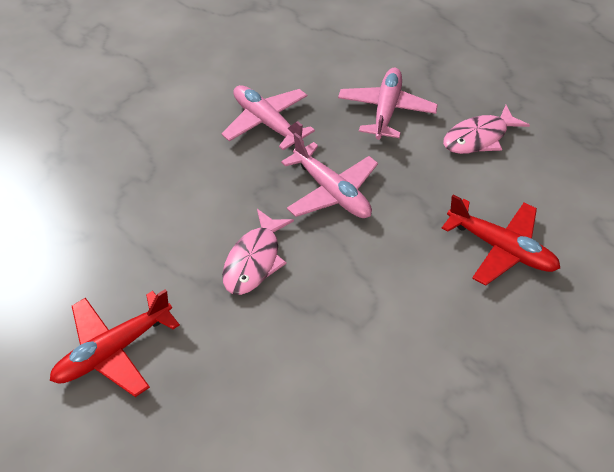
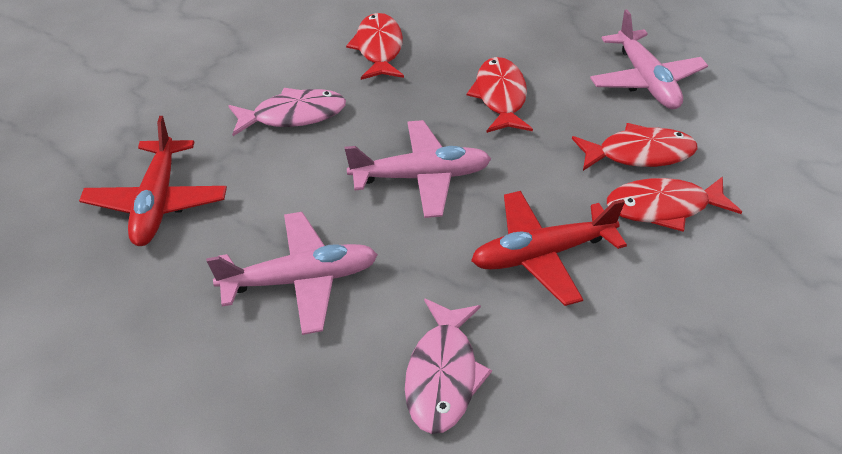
red fish: none = 0 -> [346,13,404,80] [467,57,533,133] [572,123,698,171] [607,176,742,232] = 4

